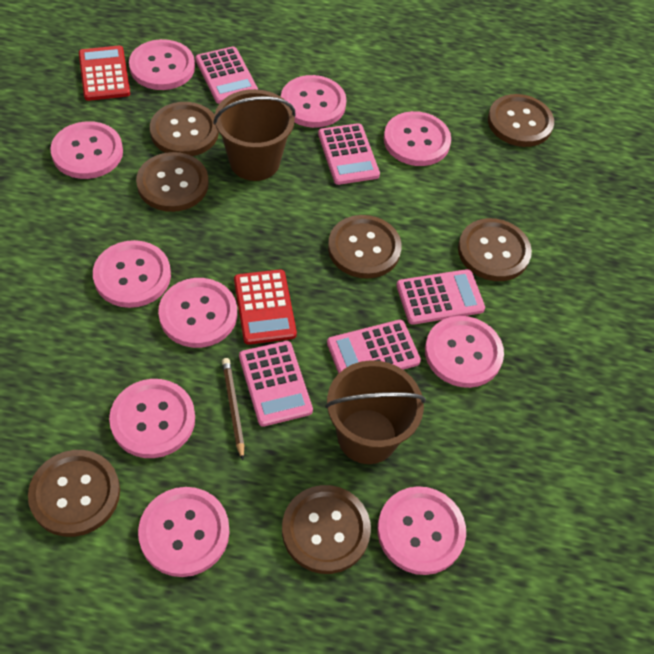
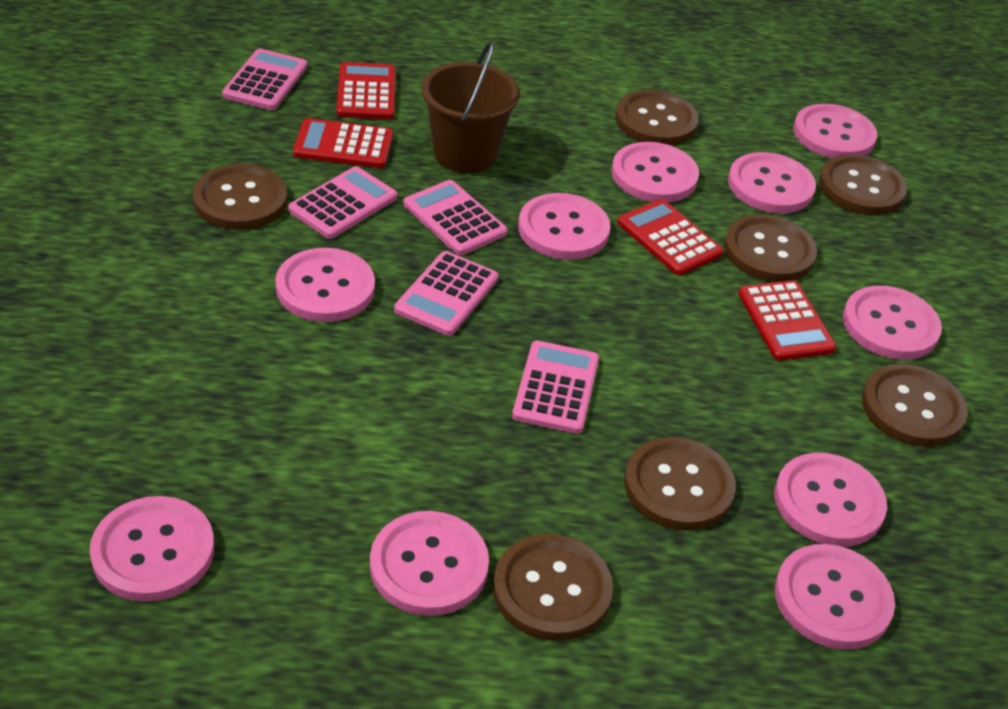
brown bucket: [213,89,296,181] [325,360,426,464] = 2 -> [421,41,520,173] = 1
brown pencil: [222,358,244,460] = 1 -> none = 0
red calculator: [79,46,130,101] [234,270,297,345] = 2 -> [293,118,393,168] [336,62,396,119] [617,199,723,275] [738,280,836,361] = 4

